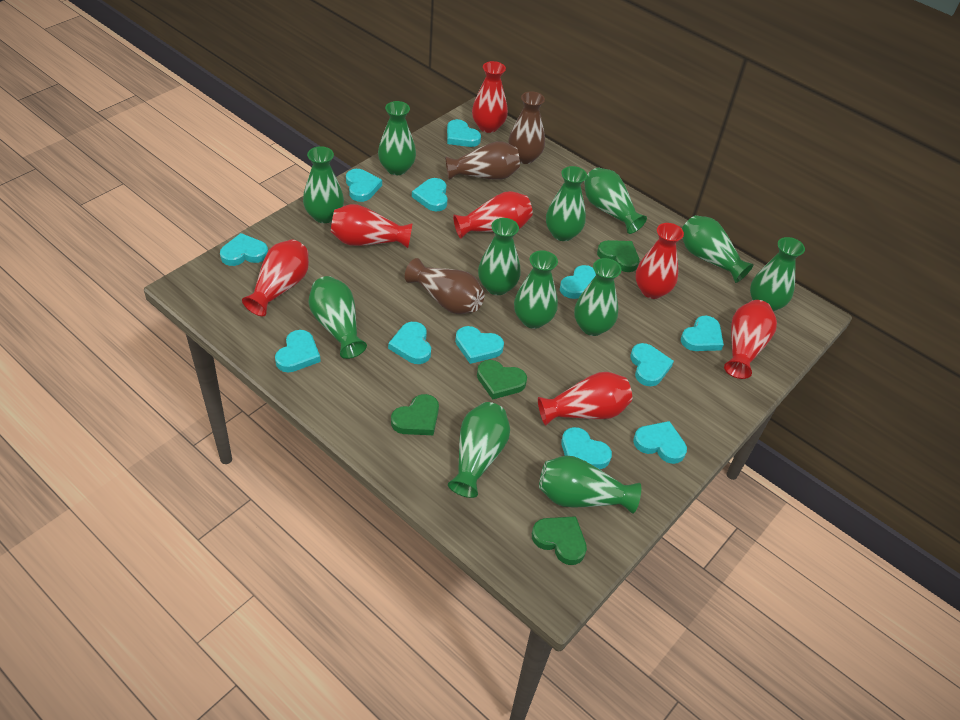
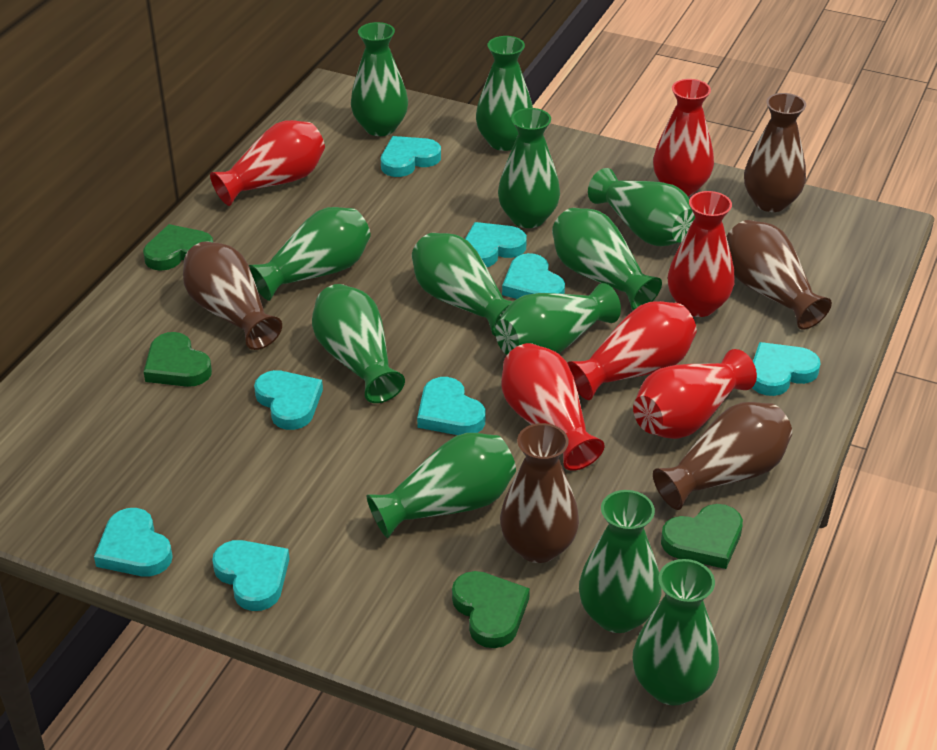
brown vase: [405,258,485,314] [445,141,520,180] [508,91,545,164] = 3 -> [183,241,282,350] [500,423,579,563] [653,402,792,510] [726,220,832,329] [744,93,806,212] = 5
red vase: [242,239,309,316] [331,204,412,248] [453,191,533,239] [472,61,508,133] [538,372,632,426] [635,223,684,299] [724,300,777,379] = 7 -> [210,120,325,206] [501,343,605,471] [568,301,697,400] [633,349,757,439] [653,79,714,196] [668,191,735,317] = 6
turquoise heart: [220,233,268,266] [275,330,321,373] [346,169,382,202] [388,322,431,364] [412,178,448,211] [447,119,481,147] [455,326,504,364] [560,265,596,299] [561,427,612,469] [630,343,674,386] [633,421,687,464] [681,316,724,351] = 12 -> [94,508,173,576] [212,540,290,611] [254,370,323,430] [381,136,441,177] [417,377,485,435] [465,222,527,267] [502,253,565,299] [752,342,821,396] = 8

